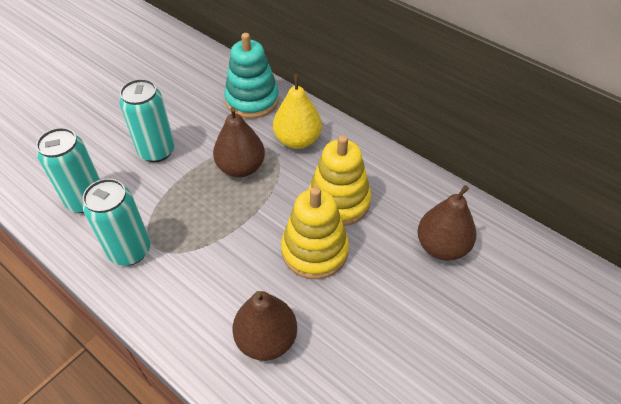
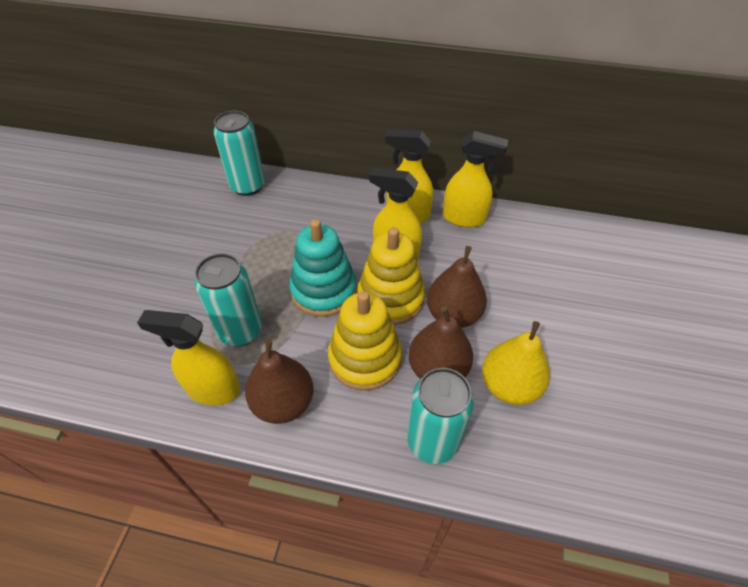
yellow spray bottle: none = 0 -> [137,310,240,405] [369,167,422,260] [385,130,433,223] [443,131,508,227] = 4

